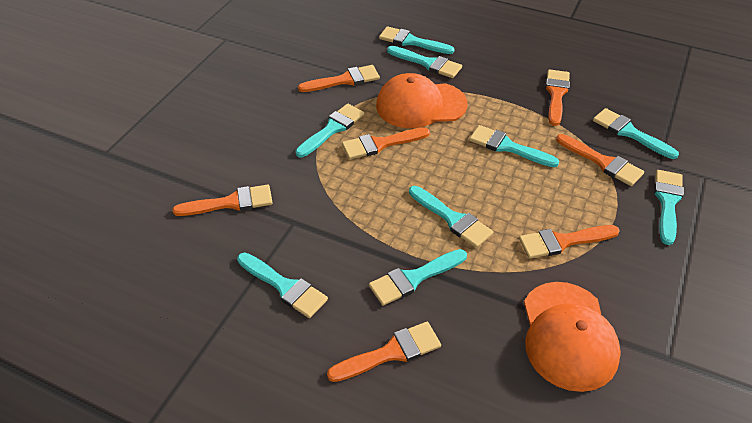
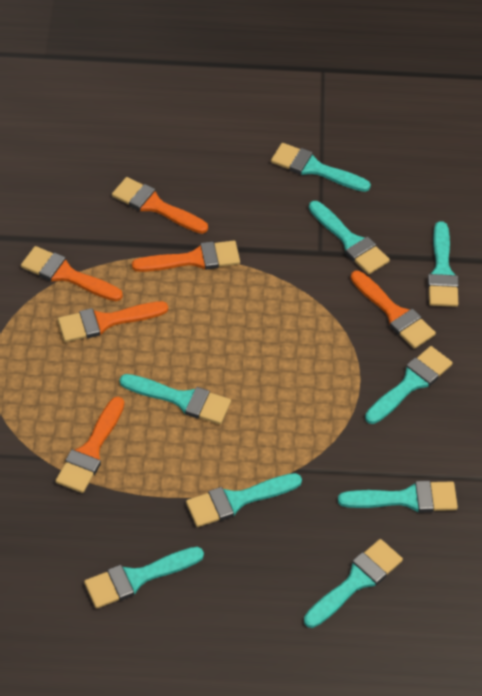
orange brush: [172,184,273,216] [298,65,380,92] [327,322,441,382] [342,127,430,159] [519,225,620,259] [545,69,570,126] [556,134,644,186] = 7 -> [21,246,123,301] [55,397,124,493] [58,301,168,342] [112,177,208,234] [132,241,240,272] [350,271,436,349] = 6
orange cap: [376,73,468,128] [524,282,621,392] = 2 -> none = 0

